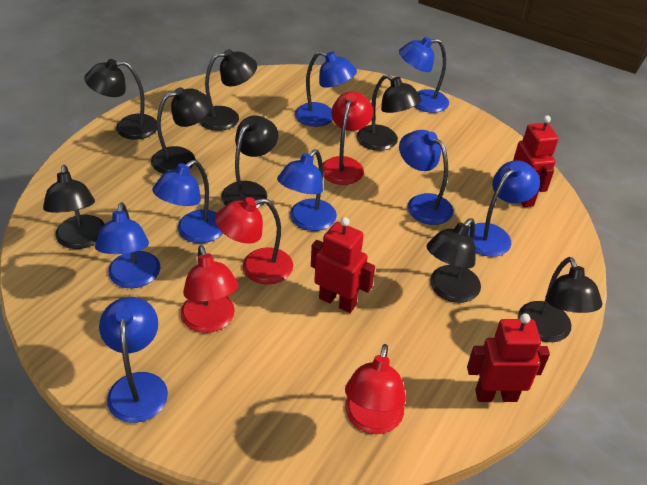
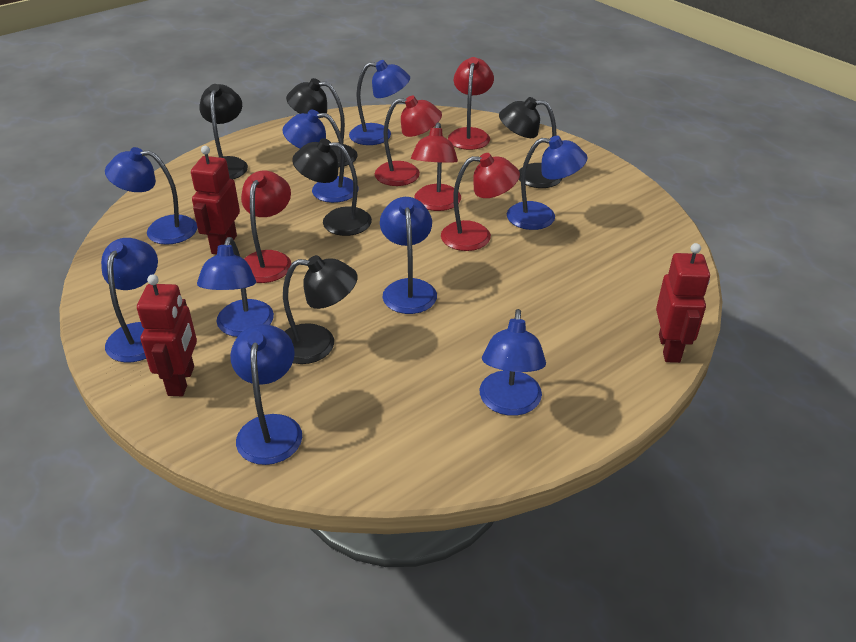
black lamp: [43,165,105,249] [84,59,157,140] [151,87,211,174] [199,49,257,131] [221,115,278,209] [357,74,422,151] [426,218,481,303] [518,257,602,342] = 8 -> [199,84,248,179] [283,255,358,364] [286,78,358,167] [292,138,372,236] [499,97,562,188] = 5
blue lamp: [95,202,160,288] [99,297,168,423] [152,160,223,243] [277,149,337,231] [295,51,357,127] [399,37,449,113] [399,130,453,225] [468,160,540,257] = 8 -> [101,238,158,363] [105,147,197,245] [197,237,274,337] [230,324,302,465] [282,109,353,203] [349,60,410,145] [380,197,437,314] [480,309,546,416] [507,136,588,230] = 9
red lamp: [180,245,238,333] [215,197,293,285] [323,91,373,185] [345,344,406,434] = 4 -> [241,171,291,283] [375,96,442,186] [411,123,461,211] [441,153,520,251] [448,57,494,150] = 5

